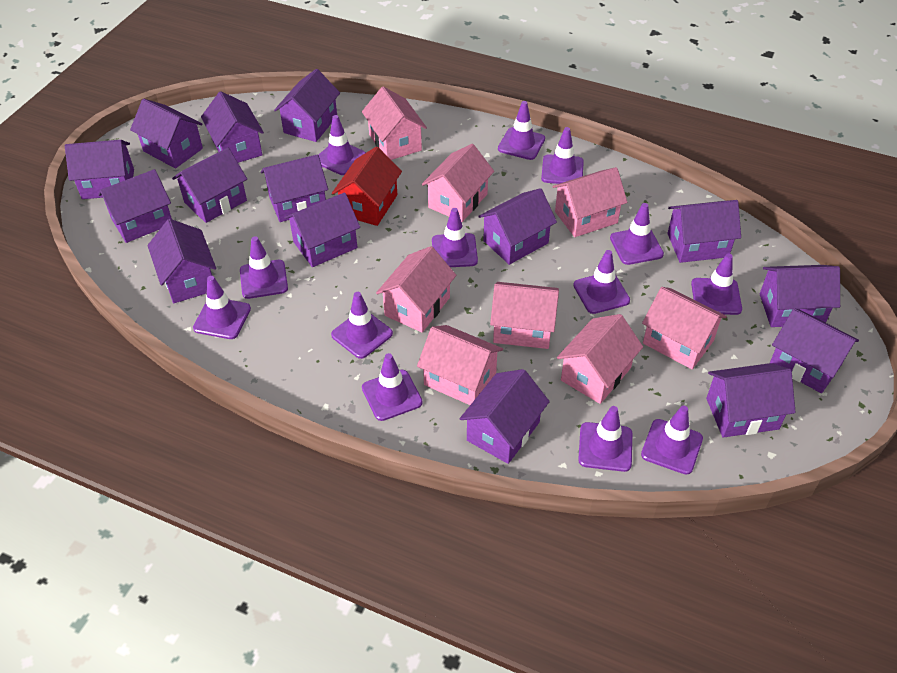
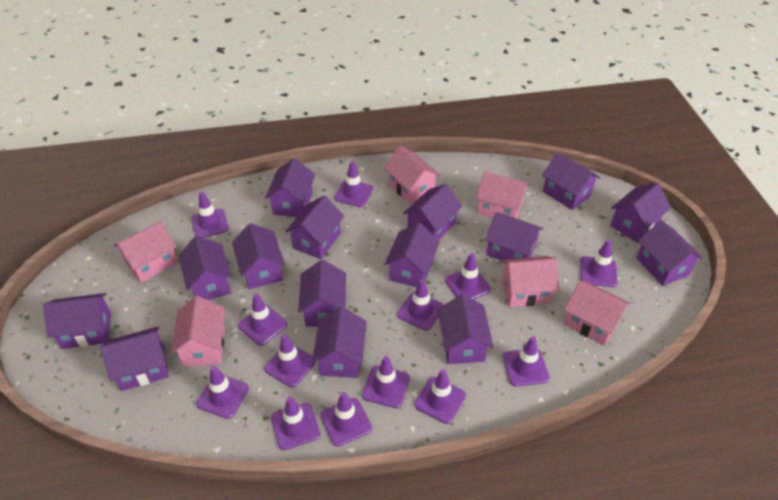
pink house: [362,86,427,160] [376,246,456,332] [417,325,503,405] [422,144,494,222] [490,282,559,349] [552,167,628,237] [557,314,643,404] [642,287,727,369] = 8 -> [114,221,178,283] [171,296,225,366] [384,146,440,205] [476,171,529,218] [501,256,560,307] [564,281,631,346] = 6
red house: [332,147,402,226] = 1 -> none = 0

